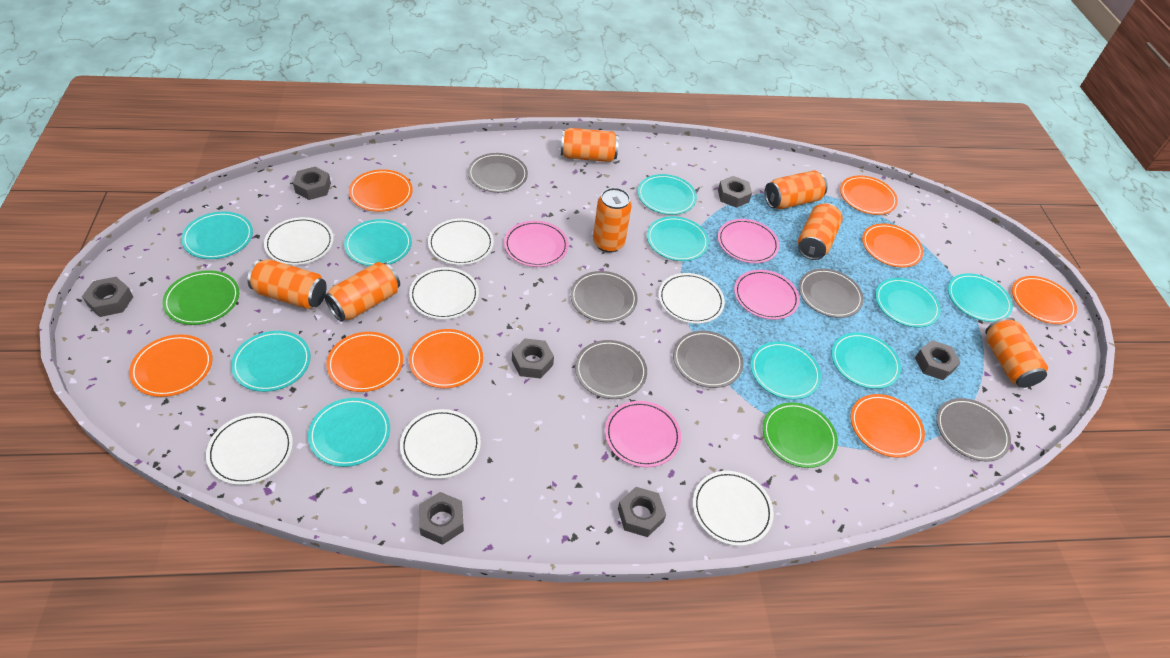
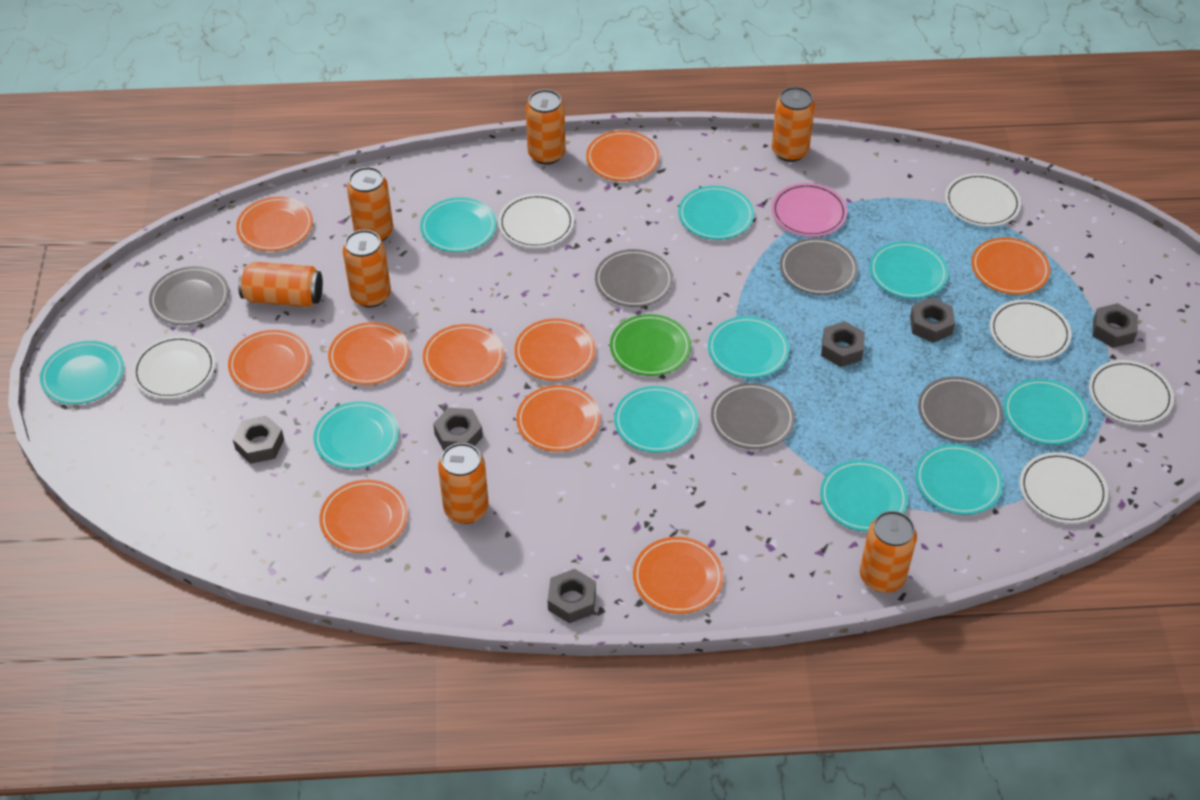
green plate: [162,270,239,325] [763,402,838,468] = 2 -> [610,314,691,376] = 1
grey nut: [82,277,133,317] [293,167,331,200] [419,492,464,545] [512,338,554,379] [618,487,666,537] [718,176,752,208] [915,340,961,380] = 7 -> [233,416,284,464] [433,408,483,451] [548,569,596,623] [821,321,865,367] [910,297,955,343] [1092,303,1138,348] = 6
grey plate: [468,153,528,193] [570,271,638,322] [575,340,647,399] [673,331,744,388] [799,269,864,318] [936,398,1011,462] = 6 -> [149,266,229,325] [595,249,673,307] [711,383,795,449] [780,238,858,295] [918,377,1003,443] = 5
orange plate: [129,334,212,397] [326,332,403,392] [349,169,413,212] [409,329,483,388] [840,175,898,215] [851,394,925,458] [862,223,924,268] [1012,276,1077,324] = 8 -> [228,330,310,393] [236,196,313,251] [319,480,408,553] [328,322,410,385] [423,324,504,387] [514,318,596,381] [516,385,600,451] [586,130,659,181] [633,537,724,614] [971,237,1050,295] = 10
pink plate: [504,221,569,267] [605,401,681,467] [718,219,779,263] [734,270,800,320] = 4 -> [772,183,847,237] = 1
white plate: [206,413,293,485] [264,217,334,265] [400,409,481,479] [409,267,479,320] [428,218,494,265] [658,273,725,324] [693,471,774,546] = 7 -> [132,336,216,399] [498,194,574,248] [945,173,1021,227] [990,300,1071,361] [1020,452,1108,524] [1089,360,1174,425] = 6

